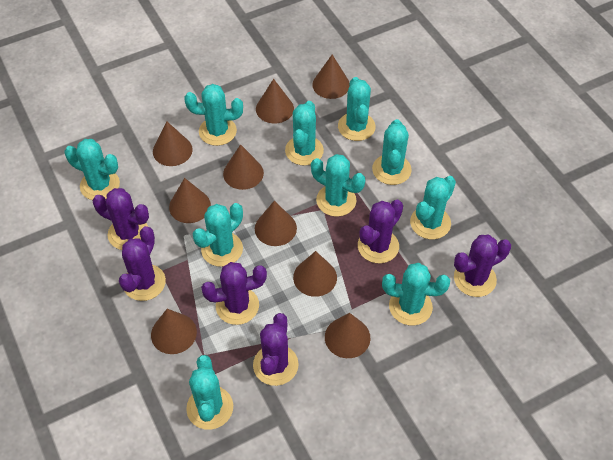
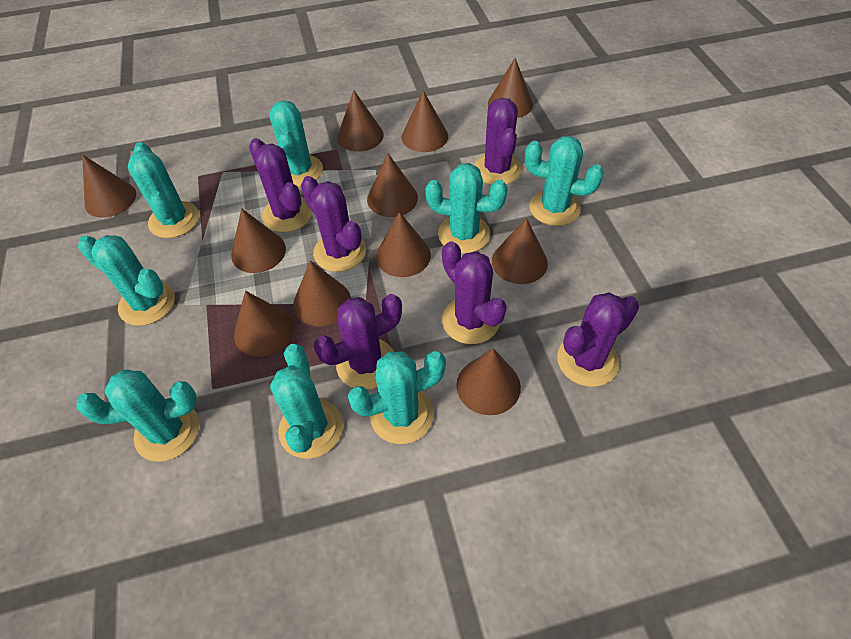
brown cone: [151,309,197,354] [153,121,193,166] [169,178,211,223] [223,144,264,190] [255,201,297,246] [256,79,294,123] [293,251,337,297] [312,55,350,99] [325,313,370,358] = 9 -> [82,155,136,217] [231,208,286,273] [234,291,294,357] [293,261,351,327] [337,90,384,152] [367,154,418,217] [376,212,431,277] [402,90,448,152] [456,348,521,415] [488,58,533,118] [492,218,548,284] = 11
turquoise cactus: [64,139,120,200] [184,84,243,146] [186,355,233,430] [192,203,243,267] [285,101,324,166] [311,154,365,217] [338,77,376,141] [372,119,412,185] [382,263,450,326] [410,176,456,239] = 10 -> [76,370,199,462] [78,235,175,326] [128,142,199,238] [269,100,323,187] [270,344,343,458] [348,351,446,444] [425,163,508,254] [525,136,604,226] = 8

